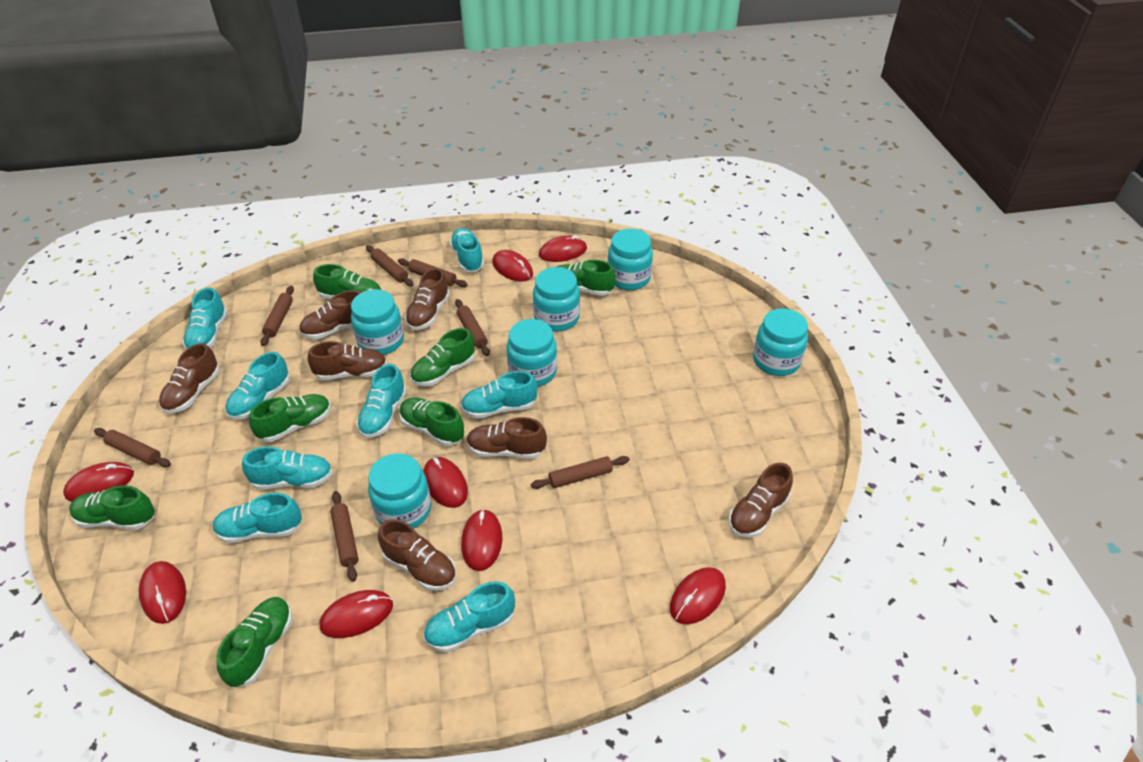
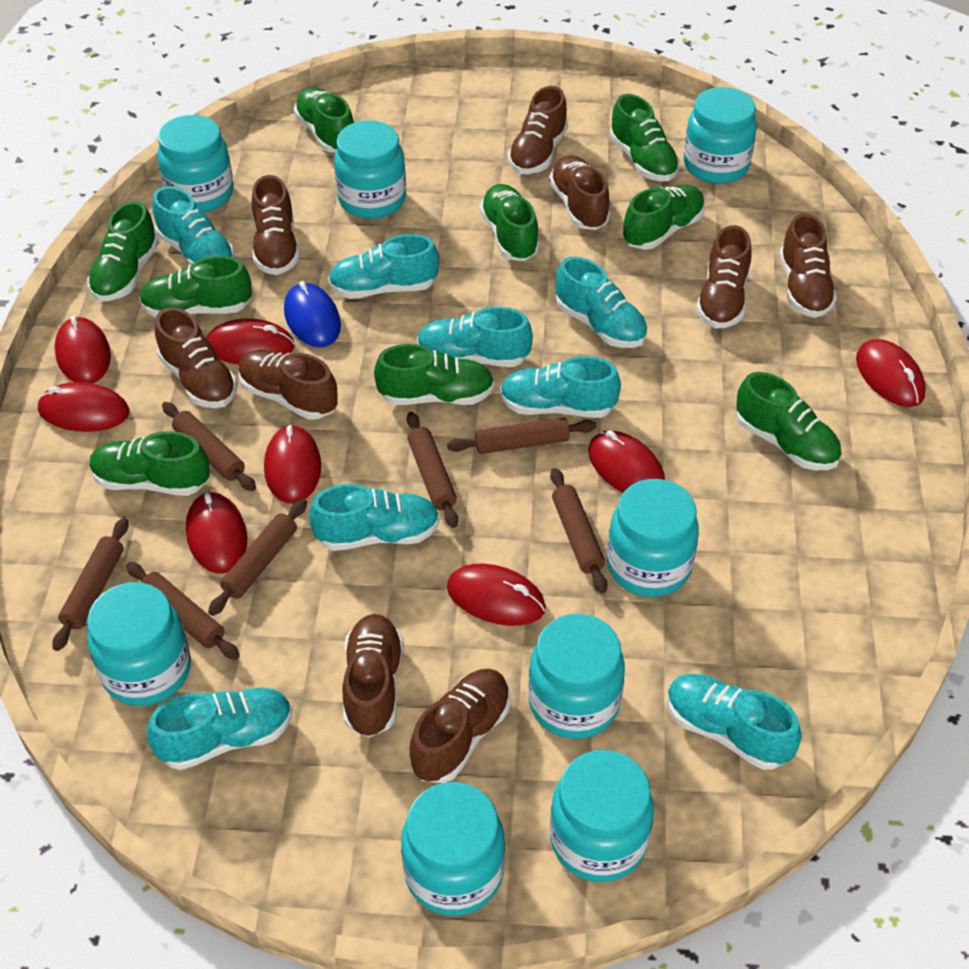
blue mouse: none = 0 -> [284,281,341,347] = 1
brown shoe: [159,343,219,413] [299,290,361,339] [308,341,387,380] [378,519,456,591] [405,268,450,330] [467,417,547,459] [728,463,793,538] = 7 -> [155,307,237,408] [238,350,338,420] [252,175,300,275] [342,614,403,737] [410,669,511,783] [508,86,568,174] [549,155,610,230] [696,225,751,329] [780,213,837,318] = 9
green shoe: [69,485,155,530] [216,597,292,687] [249,394,331,442] [313,264,381,299] [399,397,464,446] [410,328,475,386] [557,260,616,296] = 7 -> [87,201,159,301] [89,431,210,496] [139,256,252,317] [294,87,354,153] [374,344,495,405] [480,184,540,261] [610,94,680,181] [622,185,705,250] [736,372,841,470] = 9
turquoise jar: [351,289,404,355] [368,453,431,529] [506,319,557,387] [533,267,580,332] [608,229,653,290] [753,308,808,376] = 6 -> [87,582,191,706] [157,115,234,212] [334,120,406,219] [401,782,505,916] [528,614,625,739] [550,750,654,882] [607,479,699,597] [684,87,757,184] = 8

